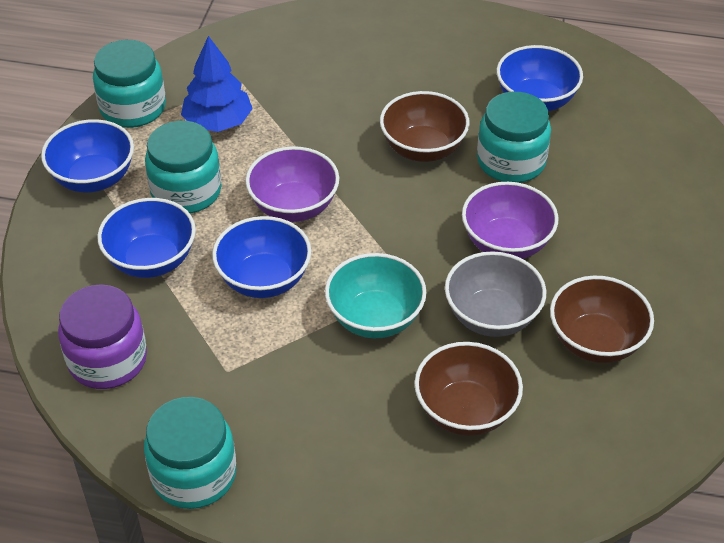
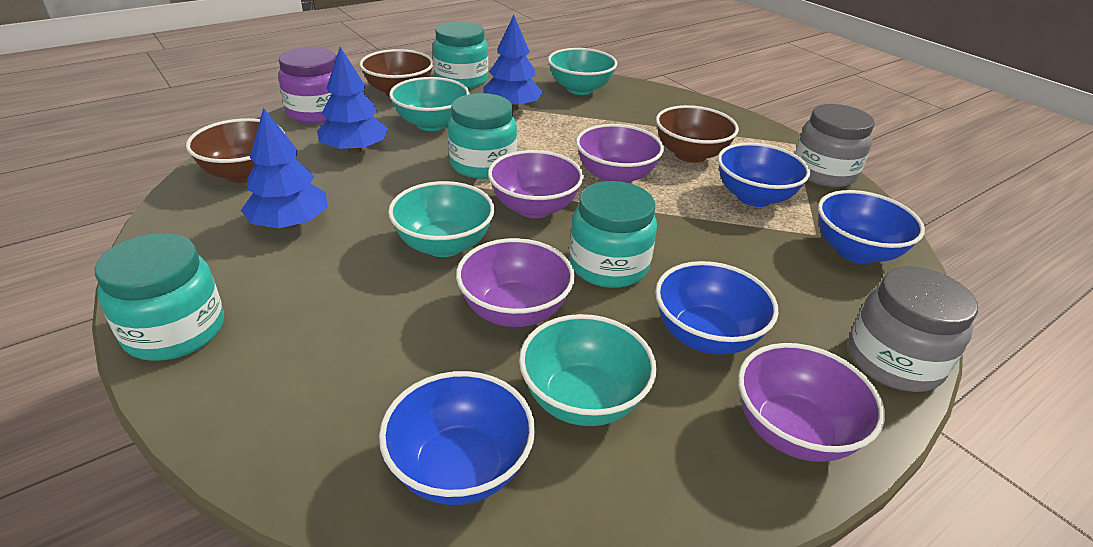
blue tree: [181,36,253,132] = 1 -> [241,108,328,229] [317,47,388,153] [483,15,543,110] = 3
grey bowl: [445,251,546,337] = 1 -> none = 0
grey jar: none = 0 -> [795,104,875,187] [849,267,978,392] = 2
purple bowl: [246,146,339,222] [462,182,558,259] = 2 -> [456,238,575,327] [488,150,584,218] [576,124,664,183] [738,343,885,462] = 4
turquoise bowl: [325,253,427,338] = 1 -> [388,181,495,257] [389,77,470,131] [519,314,657,426] [548,48,617,95] = 4

